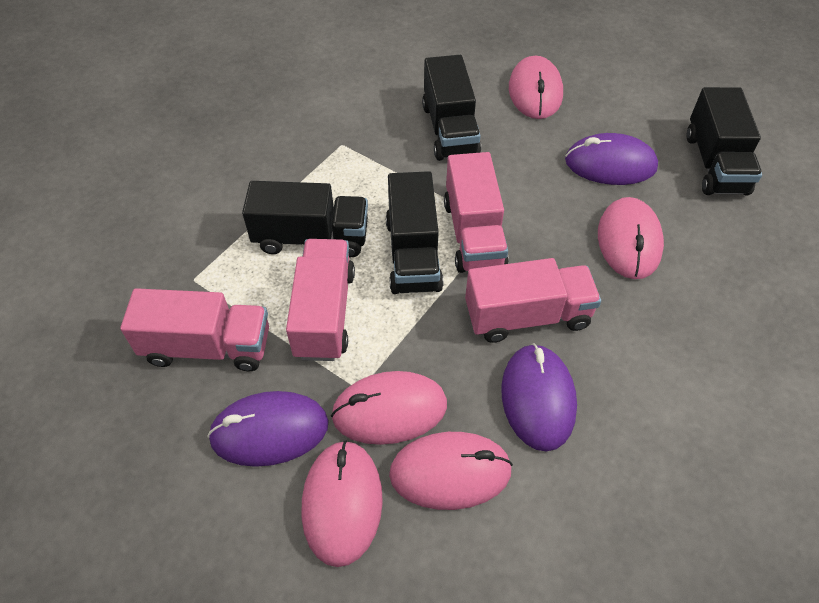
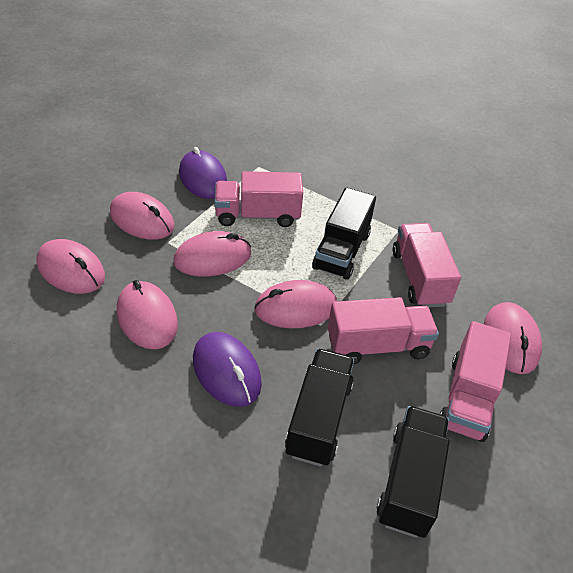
black truck: [242,181,368,257] [386,171,444,294] [422,55,481,161] [687,87,762,195] = 4 -> [285,349,354,466] [312,187,376,280] [376,406,449,538] = 3
pink mouse: [301,441,383,567] [331,371,447,445] [389,432,513,510] [509,56,563,119] [598,197,664,279] = 5 -> [36,239,105,294] [110,192,175,240] [117,280,178,350] [173,231,251,276] [254,280,337,328] [484,302,542,374] = 6
purple mouse: [207,391,329,467] [501,343,577,452] [565,133,658,185] = 3 -> [179,147,227,199] [193,332,262,407] = 2

